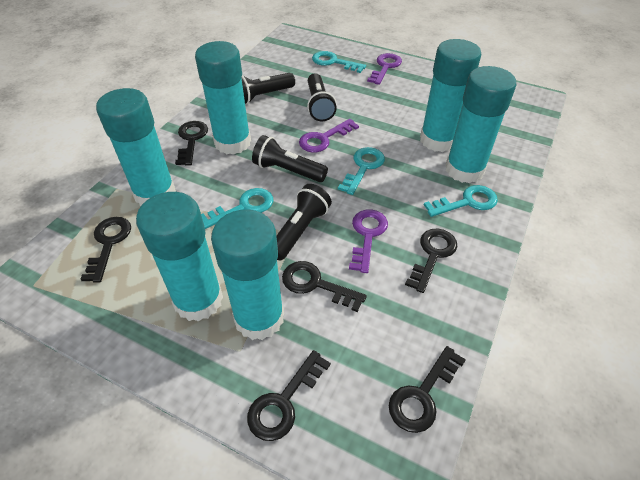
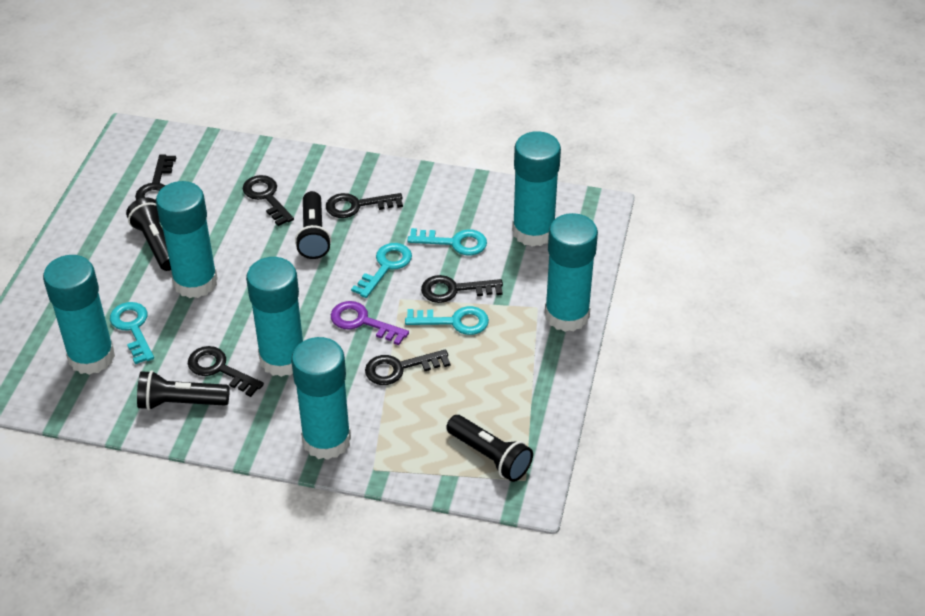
purple key: [299,119,359,152] [349,209,388,273] [367,53,402,85] = 3 -> [331,301,409,345] = 1

